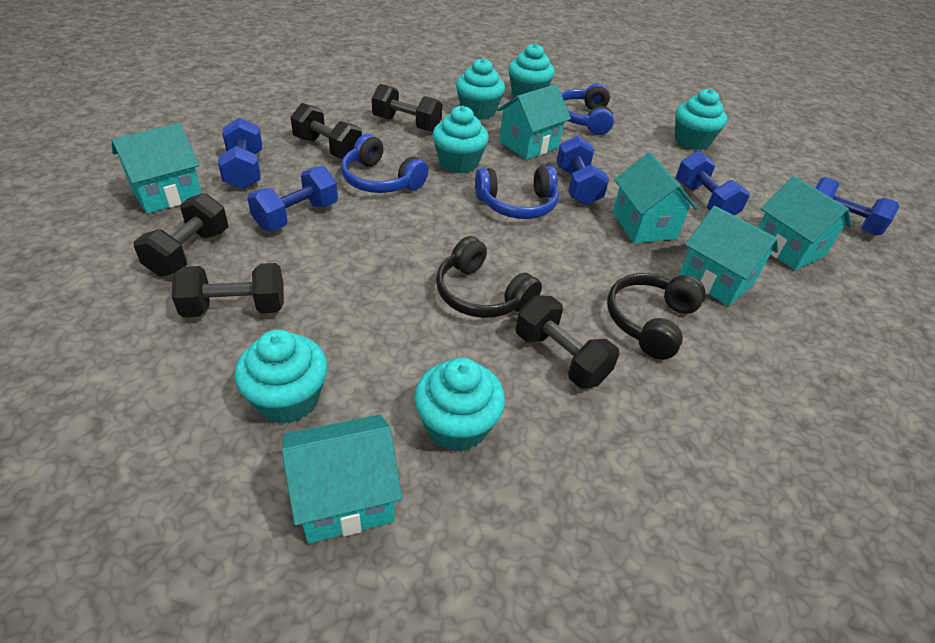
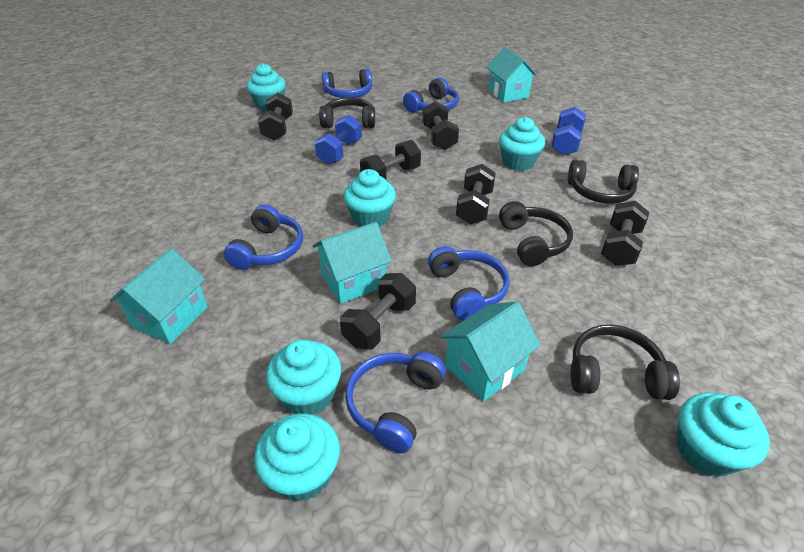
black dumbbell: [134,193,228,277] [172,263,284,318] [291,103,362,159] [372,84,442,132] [515,295,619,389] = 5 -> [258,93,293,140] [340,273,416,350] [360,140,421,180] [422,101,459,150] [456,164,496,225] [601,200,649,266] = 6
black headphones: [436,236,542,318] [607,273,706,360] = 2 -> [319,97,375,128] [499,201,573,266] [568,160,639,204] [570,325,680,400] = 4
blue dumbbell: [218,118,262,189] [247,166,338,231] [557,136,609,205] [676,151,750,216] [815,177,899,236] = 5 -> [314,115,362,165] [551,107,586,156] = 2
blue headphones: [341,134,428,193] [475,166,559,219] [561,83,614,135] = 3 -> [224,204,303,270] [322,69,372,98] [345,352,446,453] [403,77,459,113] [428,246,510,321] = 5
turquoise house: [111,123,202,214] [282,414,402,544] [497,84,571,160] [612,152,698,244] [679,206,779,306] [758,176,852,270] = 6 -> [109,248,208,344] [312,222,392,304] [440,301,541,402] [486,47,537,102] = 4

